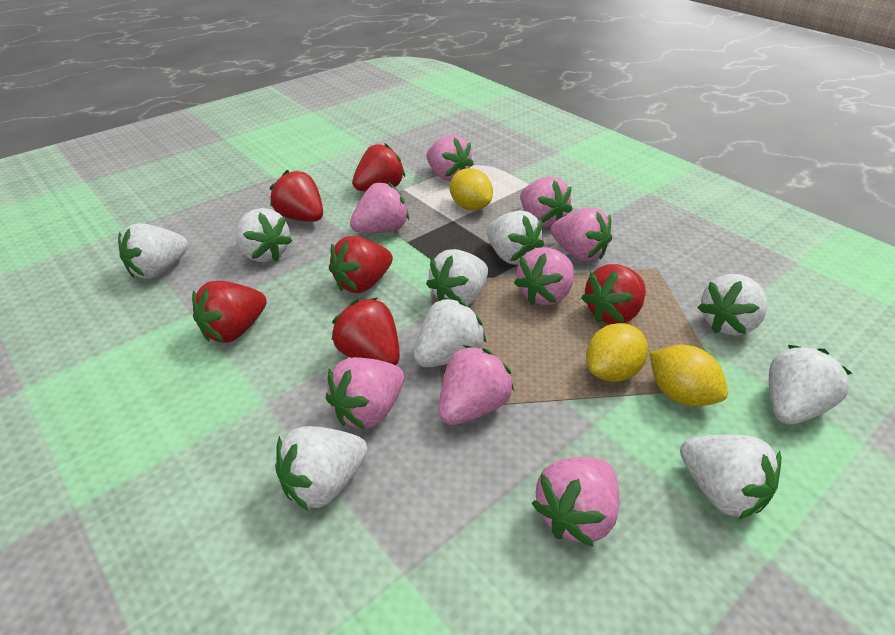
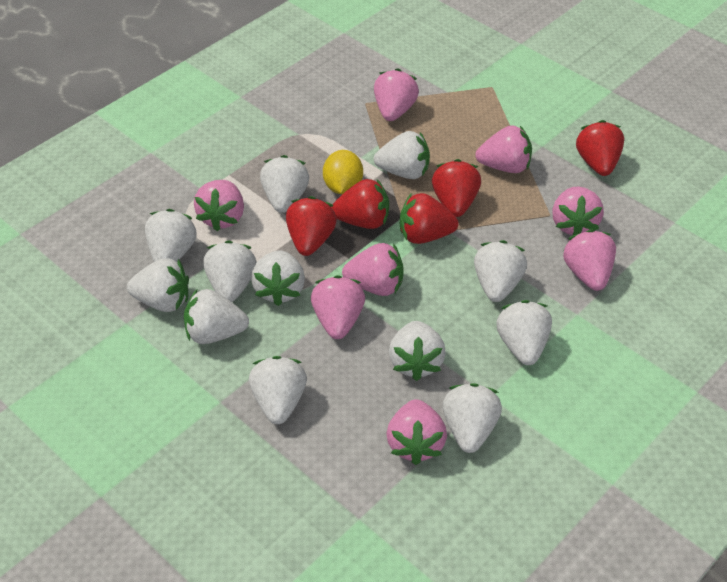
red strawberry: [192,281,267,343] [270,170,323,222] [329,236,393,293] [331,298,400,365] [352,143,405,191] [581,264,646,324] = 6 -> [286,196,337,256] [331,179,389,229] [400,193,459,244] [432,159,481,217] [576,120,624,176] = 5
white strawberry: [118,223,188,279] [235,208,292,262] [275,426,368,511] [414,297,486,367] [426,249,488,305] [487,210,544,265] [680,435,781,520] [697,274,767,336] [769,345,852,425] = 9 -> [127,258,189,312] [145,209,197,262] [184,289,249,344] [203,240,257,302] [249,356,307,424] [251,250,305,306] [260,155,309,213] [374,131,430,179] [389,321,446,381] [442,383,502,453] [474,240,527,302] [496,300,552,365] = 12
yellow lemon: [450,168,493,211] [586,323,648,382] [650,345,728,406] = 3 -> [323,150,363,194] = 1

